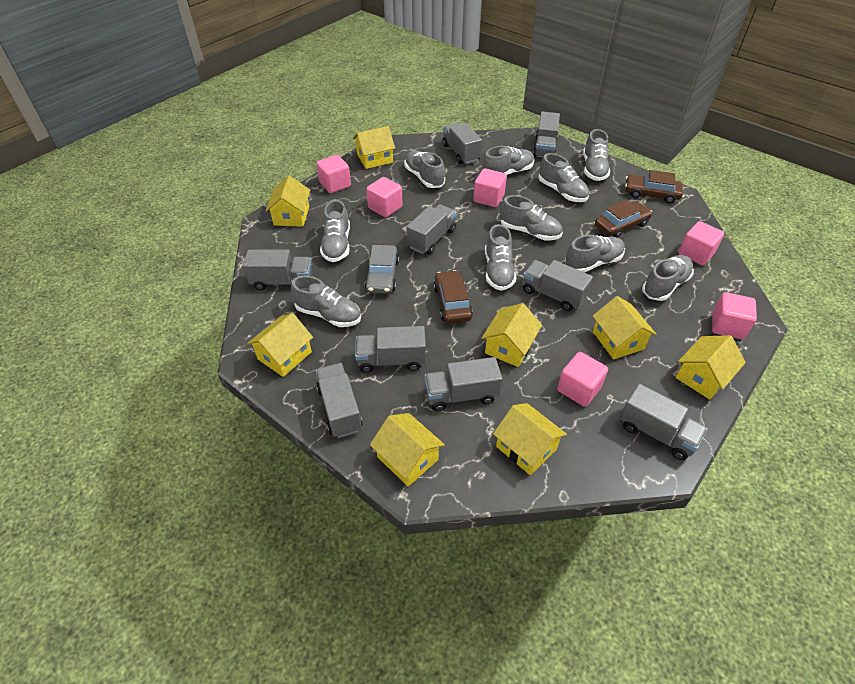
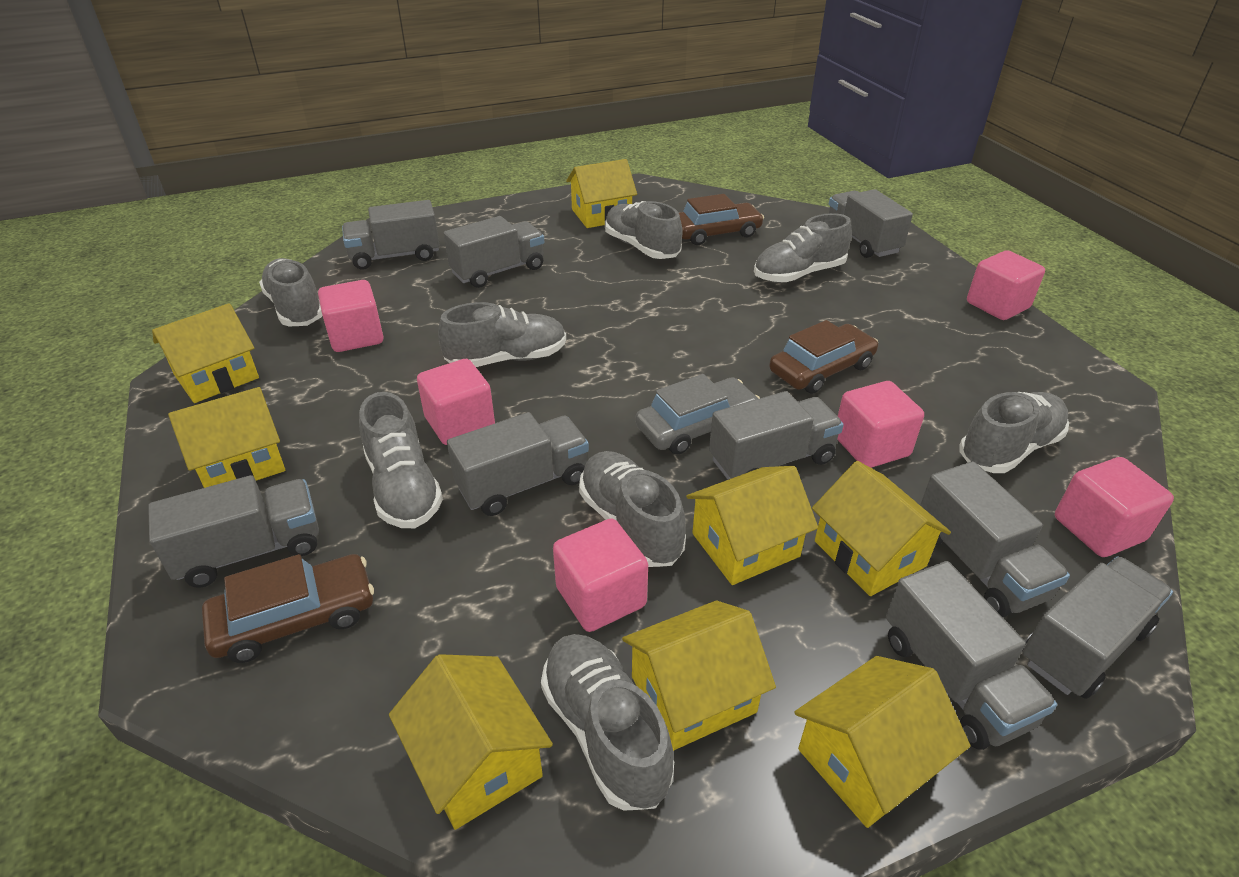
grey shoe: [291,276,361,327] [320,200,350,262] [404,150,445,188] [482,146,534,175] [485,224,516,291] [500,195,562,240] [539,153,589,202] [565,235,625,272] [583,129,610,181] [642,255,694,301] = 10 -> [259,258,322,327] [359,392,443,528] [438,302,566,367] [541,634,674,811] [579,451,686,567] [605,201,682,259] [754,213,852,283] [959,392,1069,473] = 8

